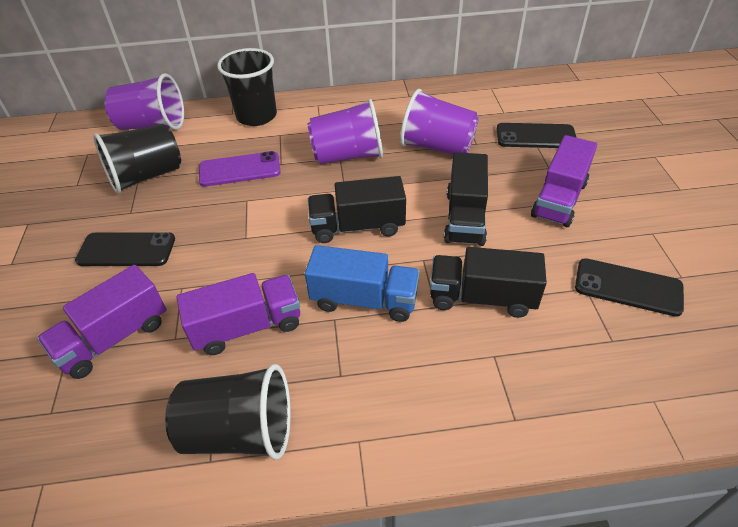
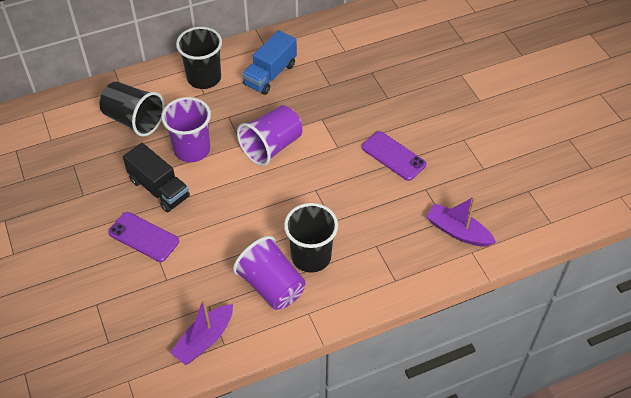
black phone: [75,232,175,266] [497,123,576,148] [575,258,684,317] = 3 -> none = 0
black truck: [308,176,406,243] [430,247,547,318] [444,152,488,246] = 3 -> [123,143,190,212] = 1
purple boat: none = 0 -> [170,298,233,365] [426,196,496,247] = 2
purple phone: [199,151,280,187] = 1 -> [108,212,179,262] [361,131,426,181] = 2
purple truck: [37,265,166,379] [177,273,300,355] [531,135,597,227] = 3 -> none = 0

